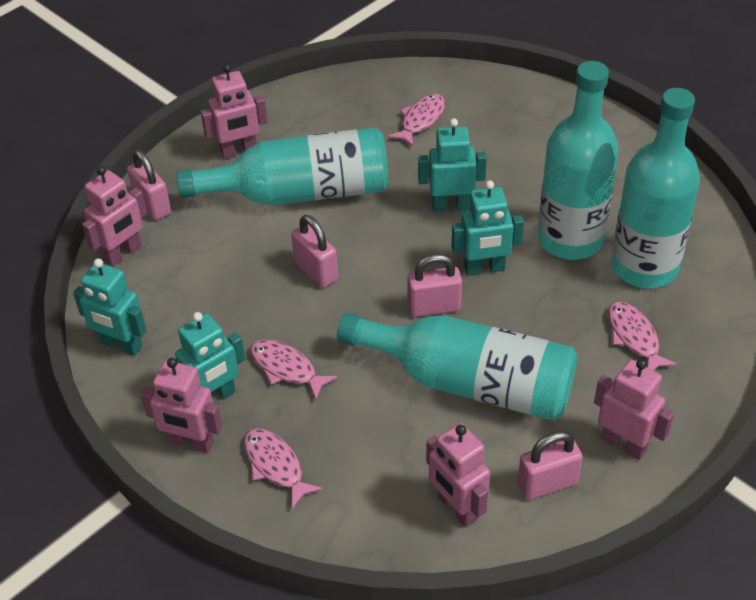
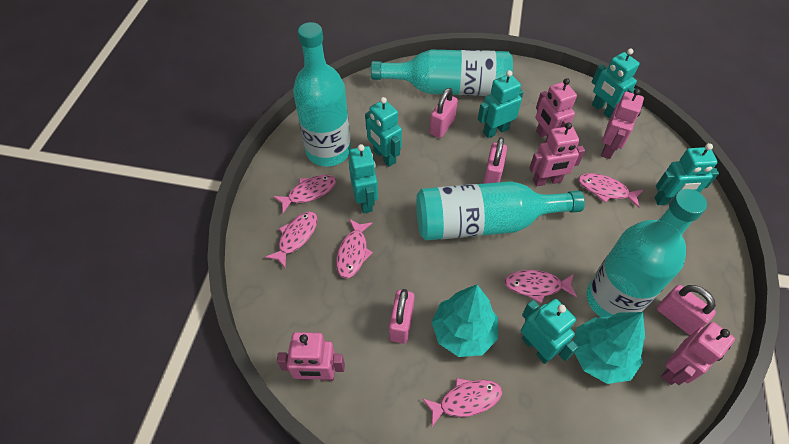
pink fish: [244,429,323,509] [250,339,338,400] [388,94,445,147] [608,302,677,370] = 4 -> [265,211,318,268] [273,175,336,213] [336,219,373,278] [422,378,502,427] [504,270,577,303] [578,173,643,208] = 6
turquoise robot: [73,258,146,356] [175,312,245,399] [418,118,487,212] [452,180,524,276] = 4 -> [349,144,378,213] [365,97,402,167] [478,70,524,138] [521,299,578,364] [592,48,640,119] [655,143,719,205] = 6
turquoise tree: none = 0 -> [432,285,498,357] [574,312,645,384] = 2

